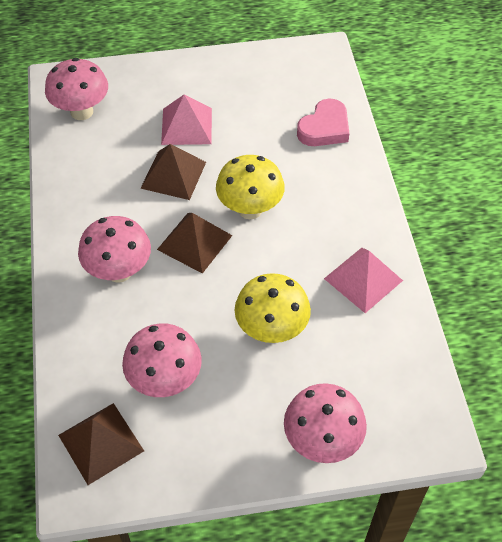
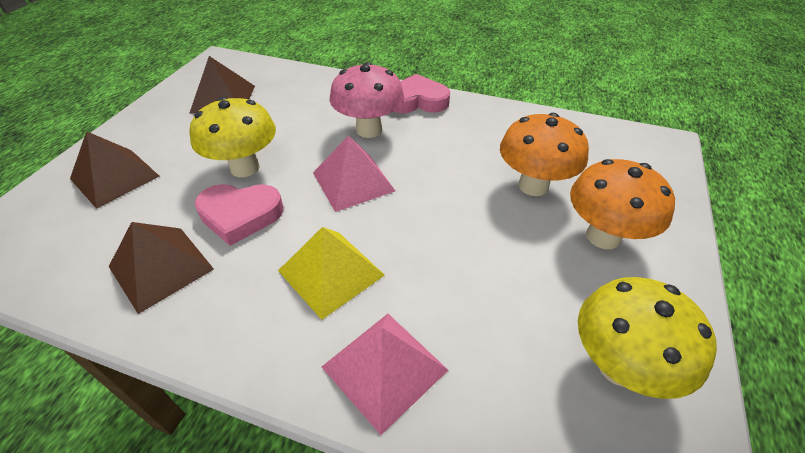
orange mushroom: none = 0 -> [500,113,589,196] [570,159,675,249] = 2
pink heart: [297,99,350,146] = 1 -> [195,184,283,246] [393,74,450,113] = 2
pink mushroom: [45,58,108,120] [78,216,151,283] [122,323,202,397] [284,383,367,463] = 4 -> [330,62,404,138] = 1
yellow pyramid: none = 0 -> [278,227,385,320] = 1

